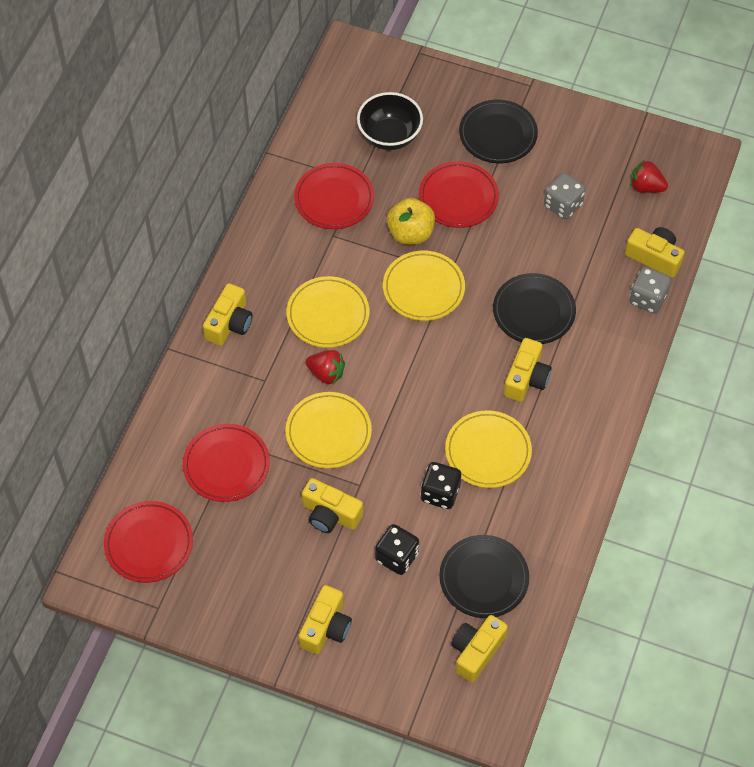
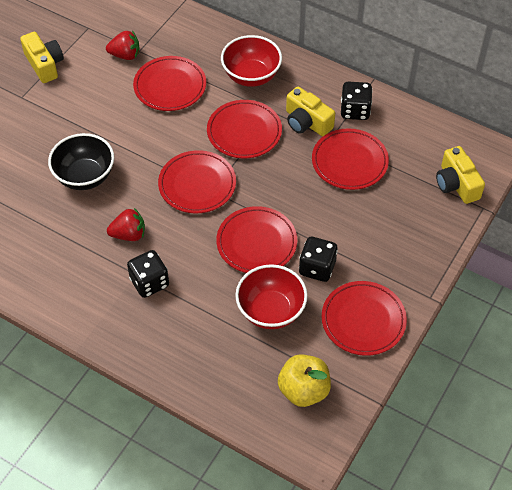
black dice: [375,524,419,575] [420,462,461,509] = 2 -> [127,250,169,298] [299,237,338,282] [341,82,373,120] = 3
black plate: [439,535,529,618] [459,100,538,163] [493,273,576,344] = 3 -> none = 0
grey dice: [544,173,586,220] [629,267,671,314] = 2 -> none = 0
red bowl: none = 0 -> [221,35,282,87] [235,264,308,329] = 2
red plate: [104,501,193,583] [183,424,270,502] [294,163,374,229] [419,161,499,228] = 4 -> [133,56,206,111] [158,150,236,213] [207,100,282,158] [216,206,297,273] [312,128,389,190] [321,281,407,356] = 6
yellow camera: [203,283,253,346] [298,585,352,654] [302,478,363,533] [451,615,508,683] [504,338,552,402] [625,227,685,278] = 6 -> [20,32,64,83] [286,87,335,136] [436,146,485,204] = 3
yellow plate: [286,276,369,348] [286,392,372,469] [383,251,465,321] [445,410,532,488] = 4 -> none = 0

